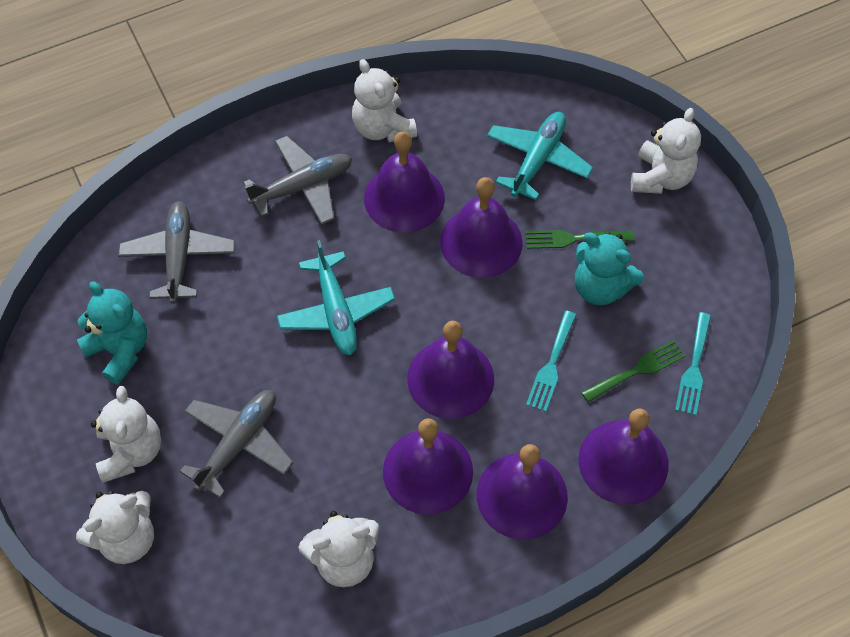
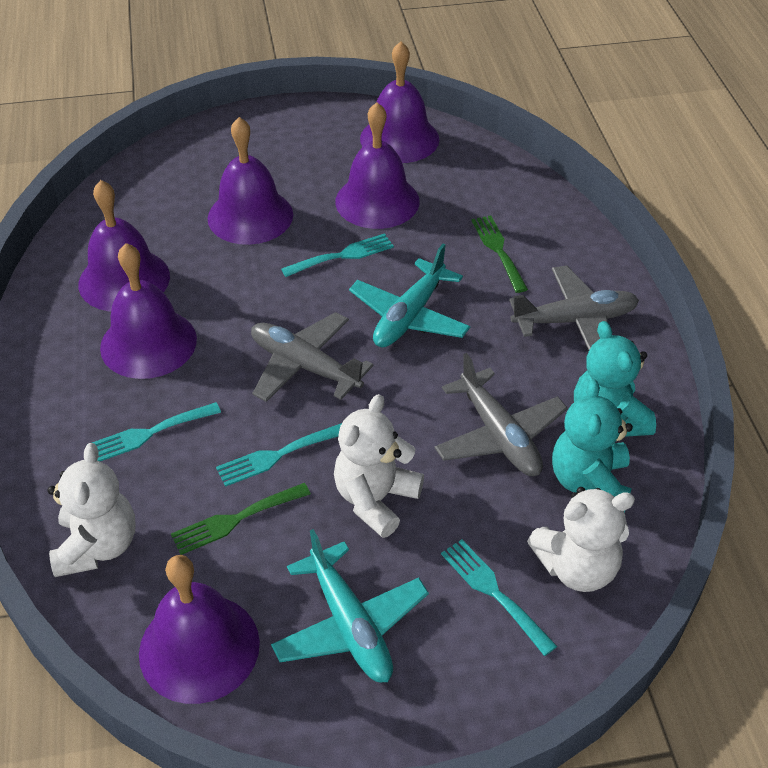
turquoise fork: [526,311,576,412] [675,312,711,415] = 2 -> [92,402,221,461] [216,423,342,487] [281,233,394,277] [441,539,557,656] = 4
white teddy bear: [76,491,154,564] [91,386,161,483] [298,511,379,587] [352,59,417,142] [631,108,701,194] = 5 -> [48,443,135,577] [334,394,424,538] [527,487,635,592] = 3

